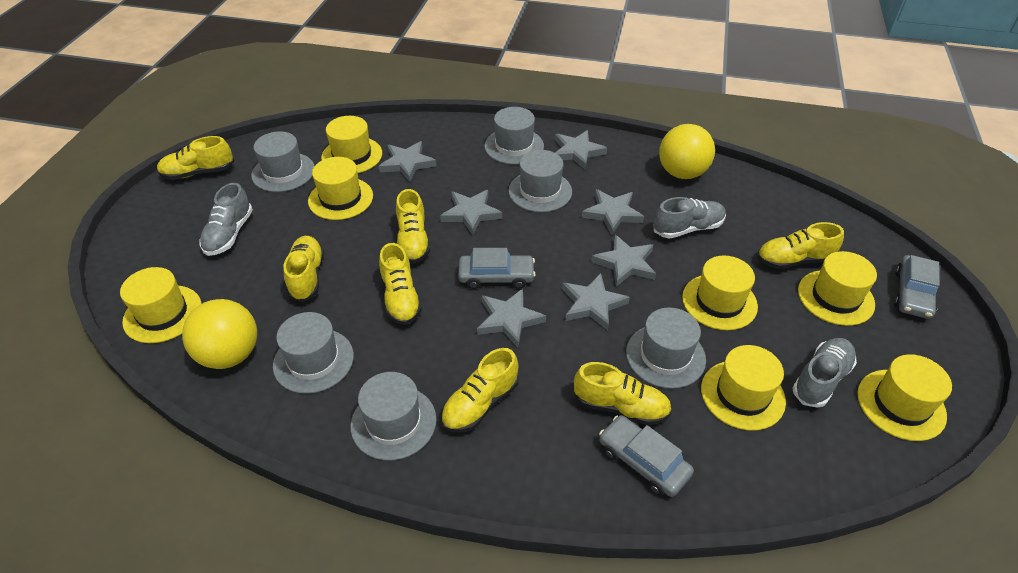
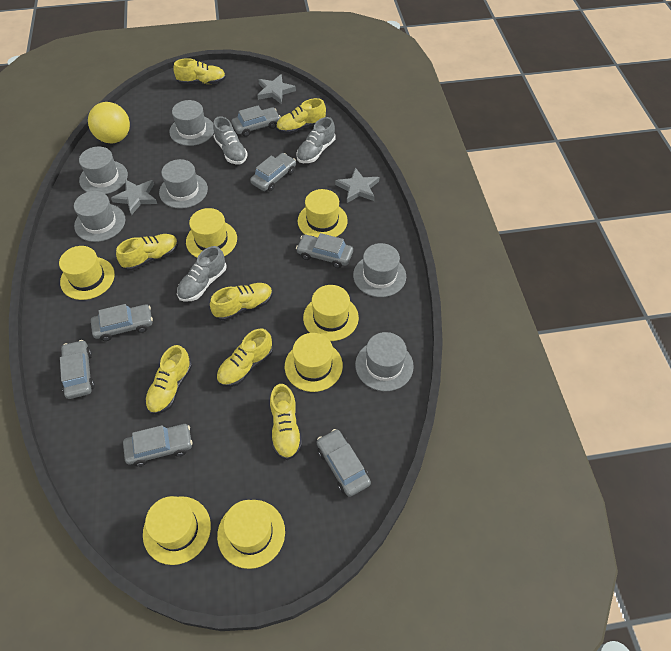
grey car: [458,248,536,289] [599,415,694,497] [894,255,940,319] = 3 -> [60,340,95,399] [91,304,153,341] [123,424,193,467] [232,105,281,137] [250,153,296,191] [296,233,353,268] [317,429,371,497] = 7
grey star: [379,141,436,182] [440,190,502,235] [477,289,546,348] [555,130,607,169] [562,273,630,330] [582,189,644,235] [591,235,656,287] = 7 -> [111,179,157,215] [258,74,296,104] [335,168,379,203] = 3
yellow ball: [182,299,257,369] [659,124,715,179] = 2 -> [88,102,130,143] = 1

